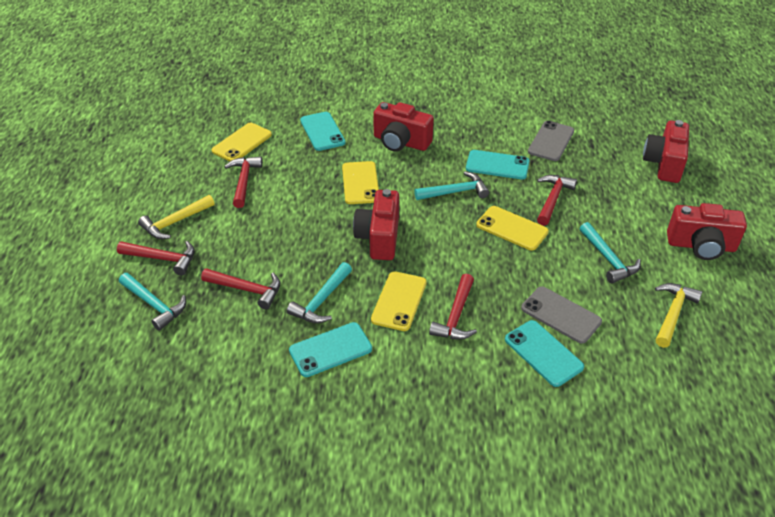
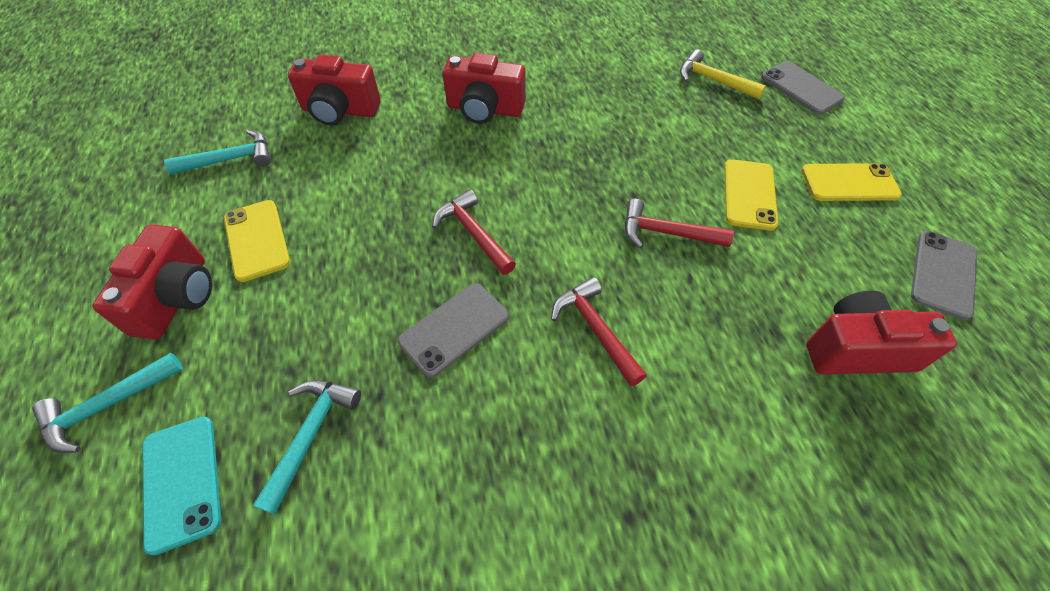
grey phone: [521,286,602,344] [528,121,574,161] = 2 -> [398,283,509,378] [761,61,845,114] [911,231,977,320] = 3
red hammer: [117,241,195,275] [201,268,280,309] [224,157,263,208] [429,274,477,340] [537,175,577,226] = 5 -> [432,189,516,275] [551,277,647,387] [625,199,734,248] = 3
turquoise hammer: [119,273,186,331] [287,262,352,323] [414,171,489,200] [580,222,641,283] = 4 -> [32,353,183,453] [164,130,271,174] [253,380,361,515] = 3
turquoise phone: [289,322,372,377] [300,112,346,151] [466,150,530,180] [505,320,584,387] = 4 -> [142,416,221,555] = 1
yellow hammer: [138,195,215,239] [655,283,702,348] = 2 -> [680,49,766,99] = 1
yellow phone: [212,123,272,162] [342,161,379,204] [371,271,427,331] [476,206,549,251] = 4 -> [224,200,290,282] [724,159,778,230] [802,163,902,201] = 3

